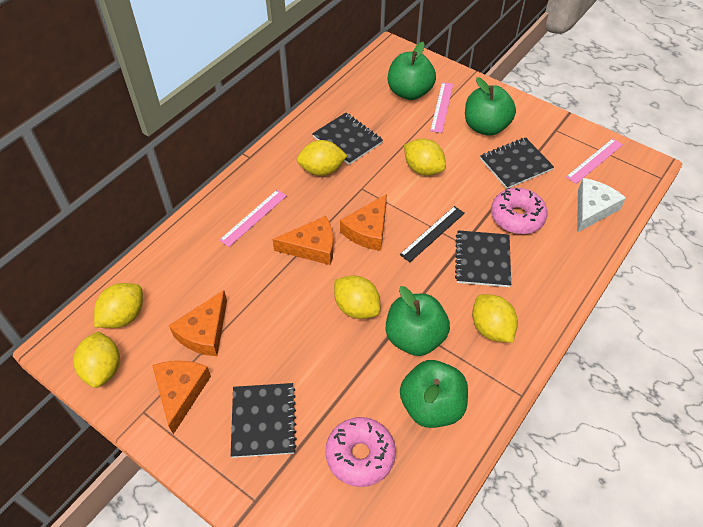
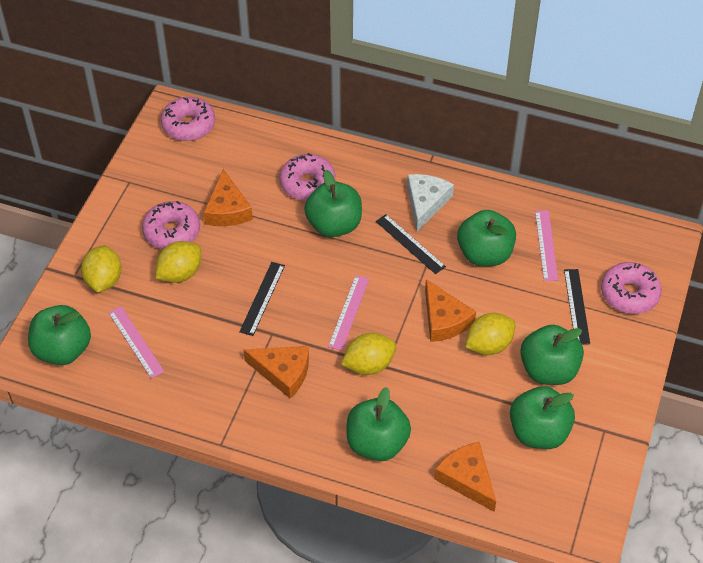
black notebook: [231,383,297,458] [312,113,383,165] [455,230,511,287] [480,137,554,189] = 4 -> none = 0
black ruler: [400,206,465,262] = 1 -> [239,262,285,336] [376,214,446,274] [564,269,590,344] = 3
green apple: [386,286,450,356] [388,42,436,100] [400,360,468,428] [465,77,516,136] = 4 -> [28,305,91,365] [304,170,362,237] [347,387,411,461] [457,210,516,266] [510,386,575,449] [520,325,584,385] = 6
pink donut: [325,417,396,487] [491,188,547,234] = 2 -> [142,201,200,249] [161,97,215,141] [280,153,335,201] [601,262,662,314] = 4
yellow lemon: [73,331,120,388] [94,283,143,328] [297,140,348,176] [334,275,380,319] [404,139,446,176] [472,294,518,343] = 6 -> [81,245,121,293] [156,241,201,283] [341,333,396,375] [465,313,516,355] = 4

